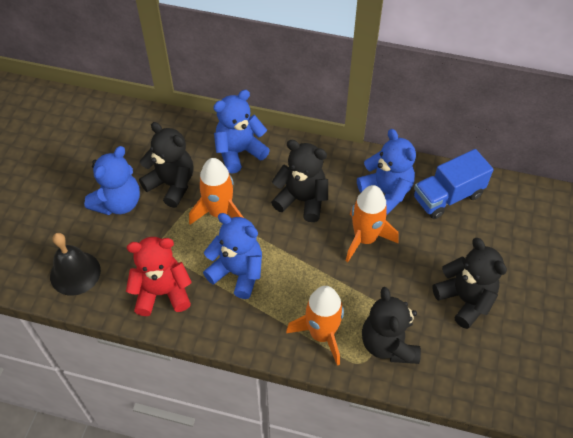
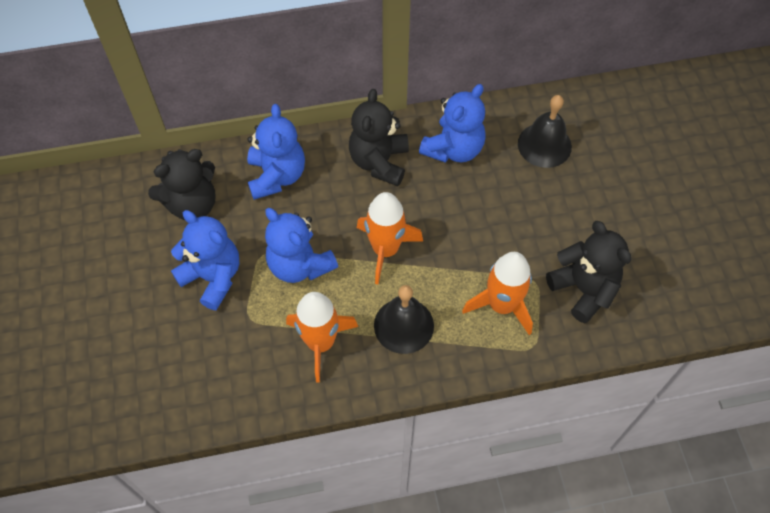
black bell: [50,233,101,296] = 1 -> [374,285,434,354] [518,95,572,168] = 2
black teddy bear: [139,122,194,208] [271,140,328,222] [362,287,421,364] [432,238,507,329] = 4 -> [148,149,216,220] [349,89,409,186] [546,221,632,323] = 3
blue truck: [413,149,493,219] = 1 -> none = 0
red teddy bear: [126,237,192,316] = 1 -> none = 0

